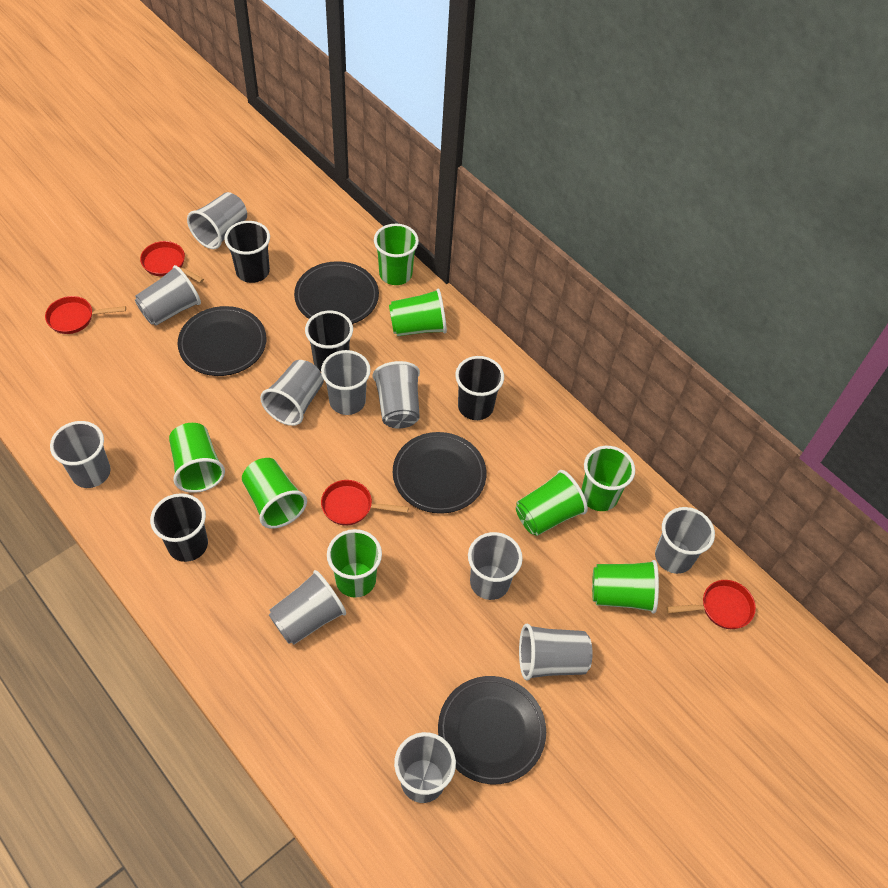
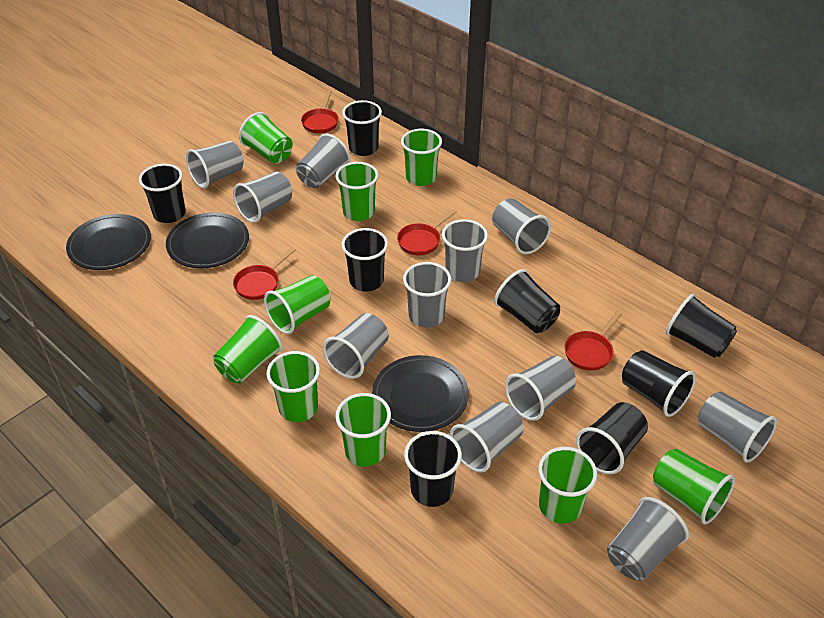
black cup: [150,493,208,562] [224,221,270,283] [305,310,353,372] [455,356,504,420] = 4 -> [139,164,186,223] [341,228,388,292] [342,100,382,156] [404,431,462,507] [494,269,560,333] [576,402,648,474] [622,350,696,417] [666,294,737,358] = 8
black plate: [178,306,266,376] [294,261,379,324] [393,432,486,514] [438,676,546,784] = 4 -> [66,214,151,270] [166,212,249,268] [372,355,469,432] = 3
green cup: [169,423,225,493] [242,458,307,529] [327,529,382,598] [374,224,419,285] [389,288,447,336] [516,470,588,536] [581,446,635,511] [592,560,659,614] = 8 -> [213,315,283,383] [239,112,293,164] [264,275,330,334] [266,351,320,422] [335,162,379,221] [335,393,391,467] [401,129,442,186] [538,447,597,524] [653,449,735,524] = 9

